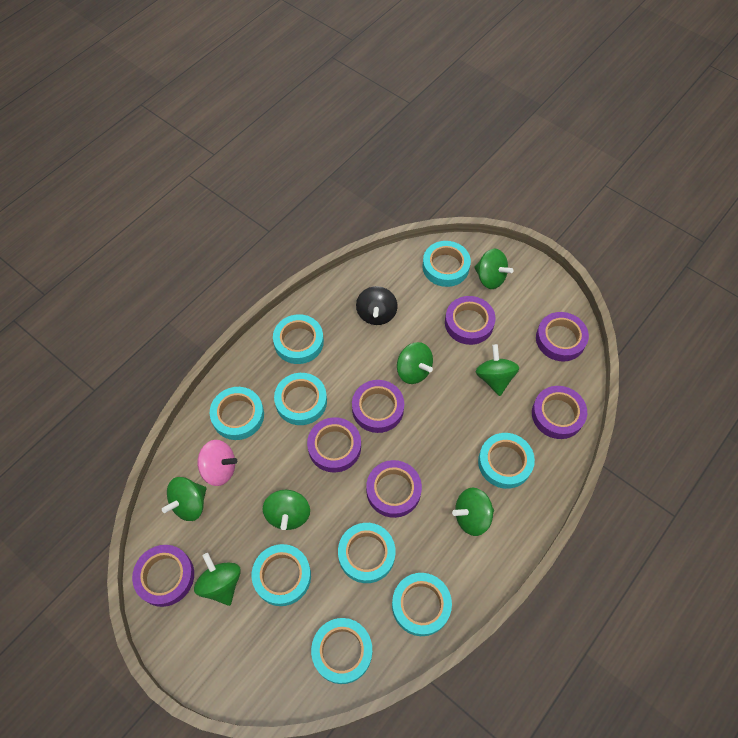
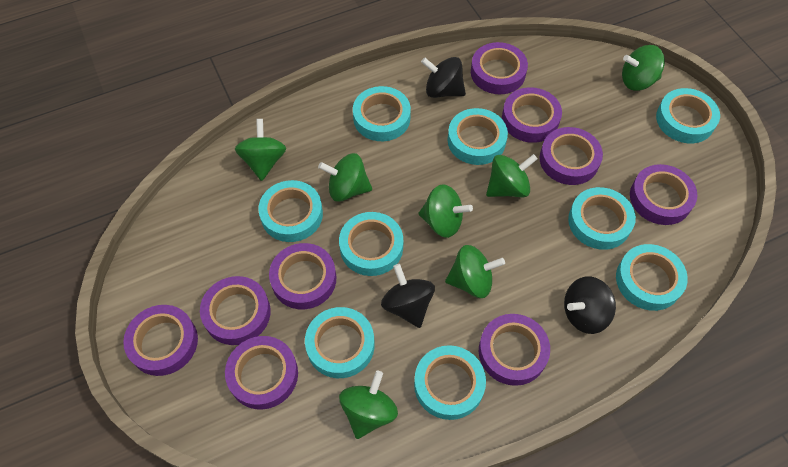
black spinning top: [356,286,398,325] = 1 -> [381,264,435,328] [421,57,466,98] [564,276,616,334] = 3
pink spinning top: [197,440,237,486] = 1 -> none = 0
purple tape: [132,545,194,607] [307,417,361,473] [352,380,404,433] [366,460,422,518] [445,296,495,345] [532,386,587,439] [536,312,589,361] = 7 -> [123,305,198,376] [200,276,271,345] [225,336,298,410] [269,243,336,309] [471,42,528,94] [479,314,550,386] [502,87,562,143] [540,127,603,185] [630,164,697,225] = 9

